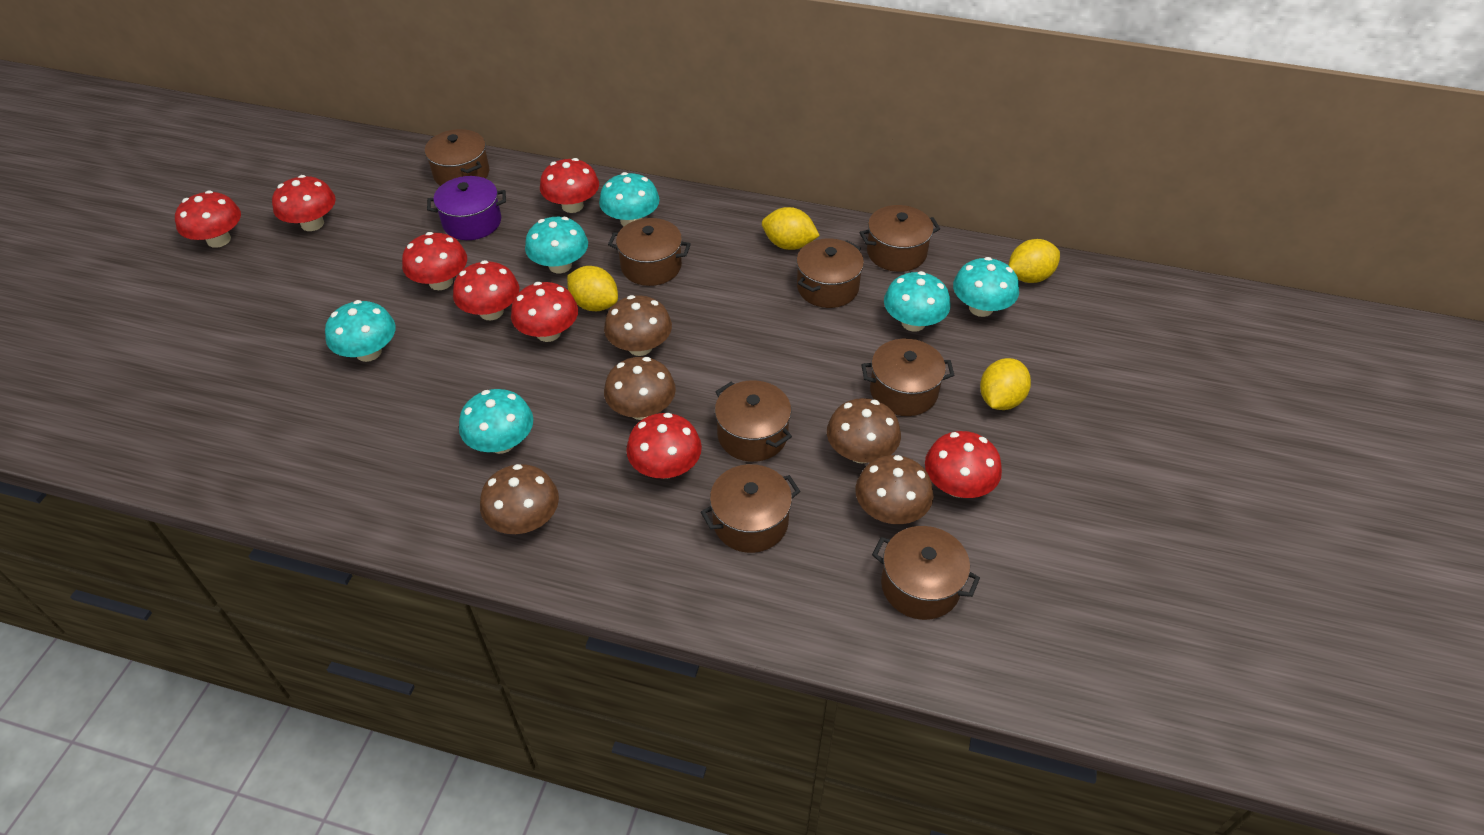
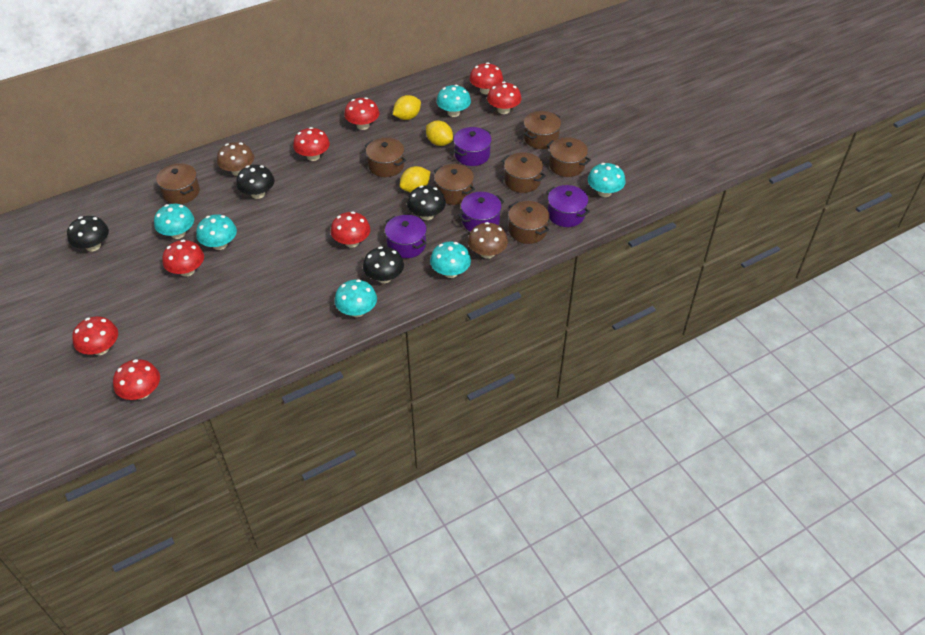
black mushroom: none = 0 -> [67,216,109,251] [236,165,275,199] [363,246,404,283] [407,185,446,220] = 4
brown mushroom: [480,464,559,534] [604,295,672,356] [604,357,676,420] [827,398,901,463] [855,455,934,524] = 5 -> [217,142,254,176] [468,222,508,259] = 2
brown pot: [425,129,489,186] [608,218,691,286] [701,464,800,553] [715,380,792,462] [796,239,864,308] [860,205,940,272] [861,339,954,416] [872,526,980,620] = 8 -> [156,163,200,204] [365,138,406,177] [434,164,475,205] [501,152,546,193] [508,201,550,244] [524,111,561,149] [546,137,591,177] = 7
purple pot: [427,176,506,240] = 1 -> [385,215,427,258] [454,127,492,166] [458,192,504,232] [546,185,590,227] = 4
yellow lemon: [567,266,618,311] [762,207,820,250] [980,358,1031,410] [1008,239,1060,283] = 4 -> [393,95,421,120] [400,166,430,193] [426,120,453,146] = 3

